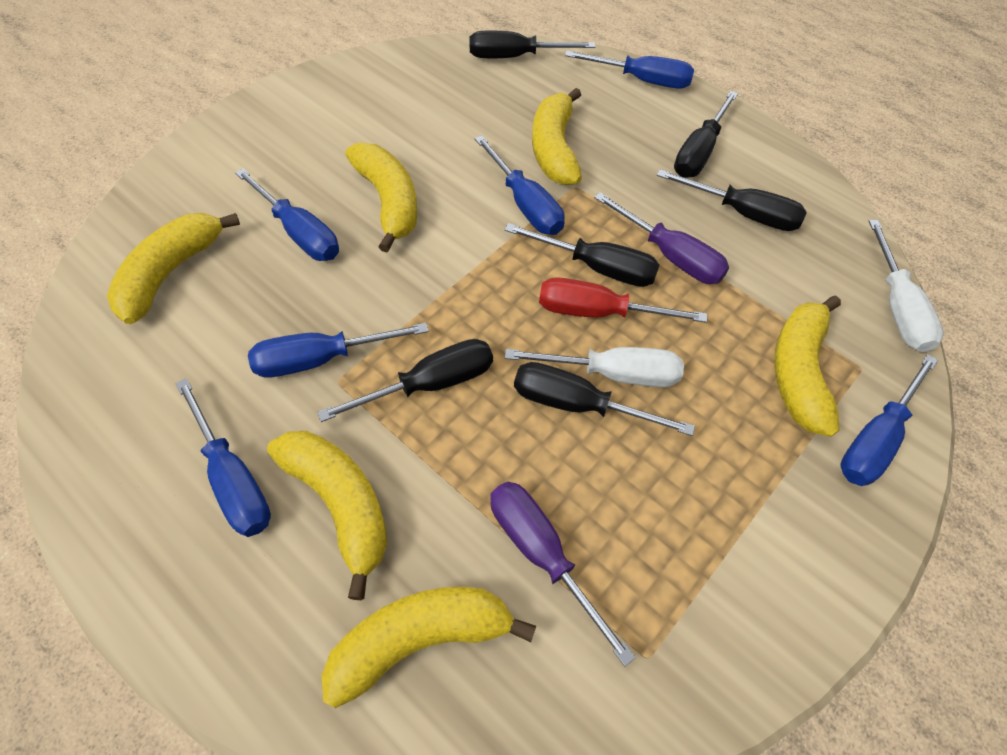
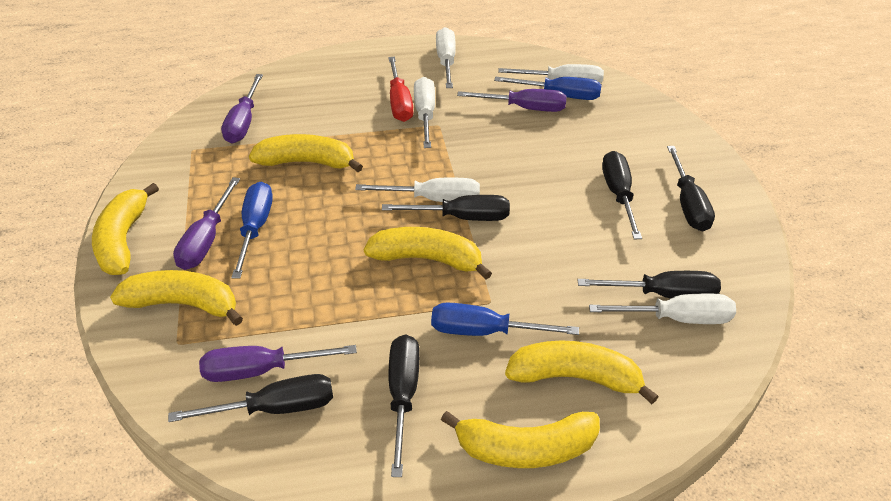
blue screwdriver: [175,378,271,537] [235,168,339,261] [248,323,429,378] [475,135,565,235] [565,51,694,89] [840,354,938,486] = 6 -> [231,182,273,279] [431,303,579,336] [494,77,601,100] = 3
purple screwdriver: [490,481,635,666] [594,192,729,284] = 2 -> [173,177,240,270] [199,345,357,382] [221,74,263,143] [457,89,567,112] = 4
white screwdriver: [505,347,684,387] [869,220,944,352] = 2 -> [355,178,480,202] [414,77,435,148] [436,27,456,88] [498,64,604,83] [589,293,736,324] = 5

